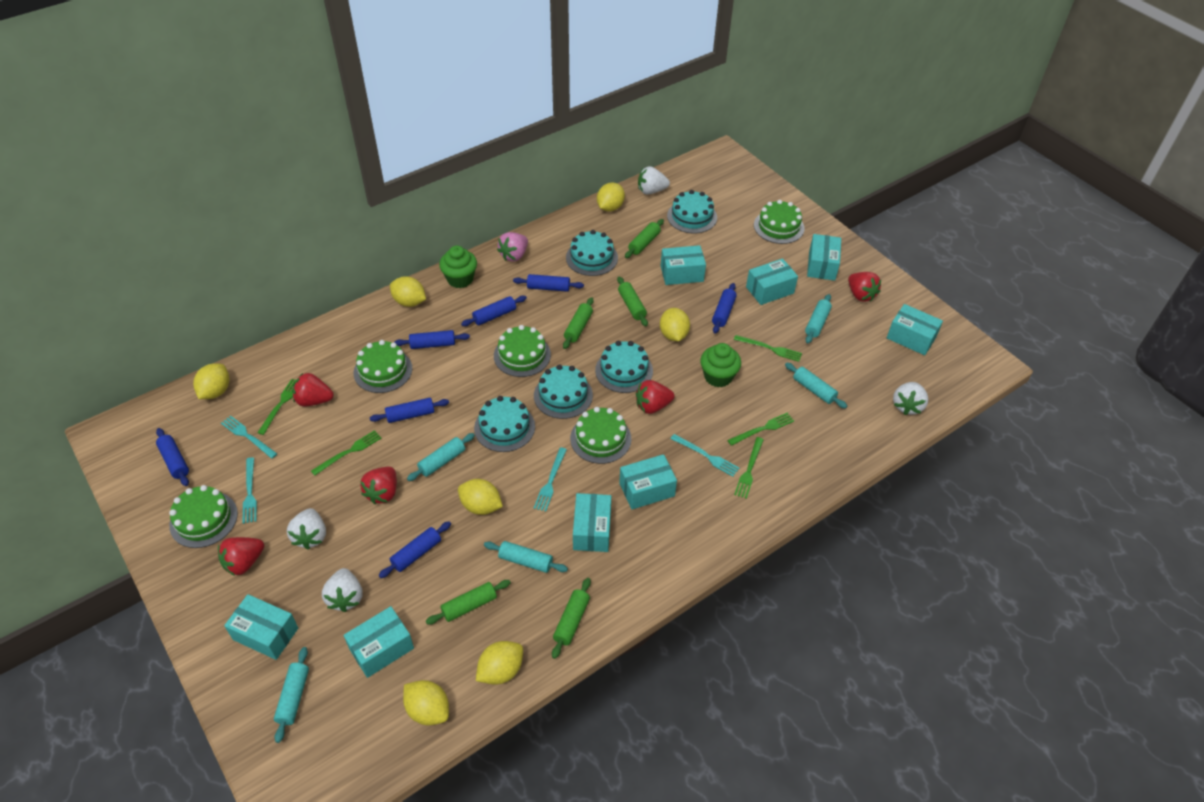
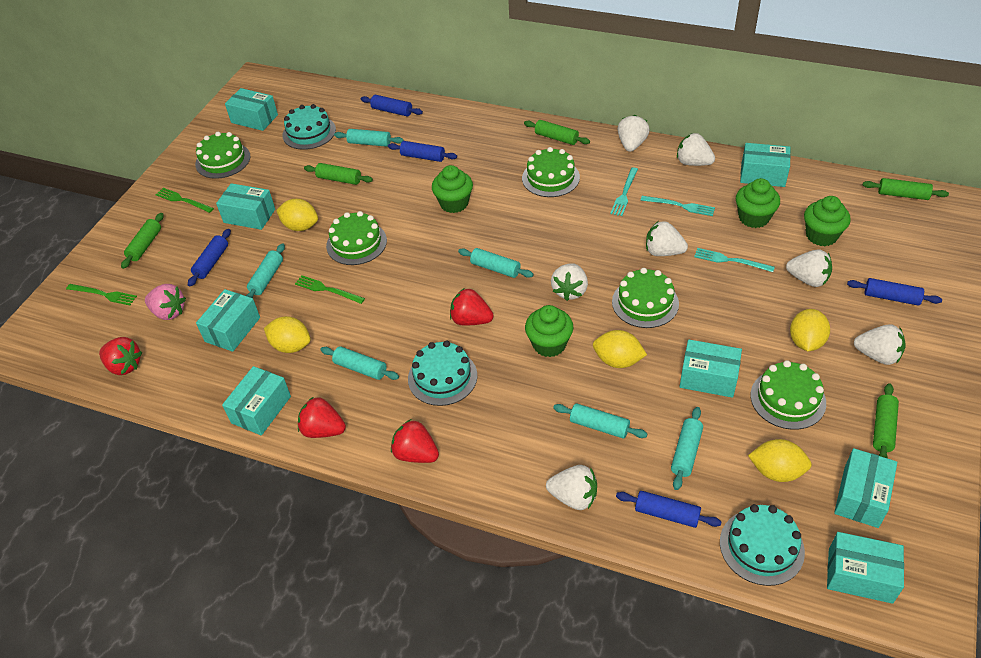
blue rolling pin: [156,428,189,486] [370,398,449,423] [379,521,451,578] [394,330,470,349] [461,296,527,326] [513,274,584,292] [712,283,737,334] = 7 -> [188,229,231,287] [361,95,423,116] [388,141,457,162] [616,491,721,528] [847,278,942,306] = 5
green cupcake: [439,246,477,288] [700,343,741,387] = 2 -> [432,165,473,213] [525,305,573,357] [736,178,780,228] [804,196,851,246] = 4
green fork: [257,379,296,435] [311,430,381,476] [727,412,794,446] [734,335,802,362] [734,437,764,499] = 5 -> [66,284,137,306] [155,188,214,213] [295,275,365,304] = 3
red strawberry: [218,537,264,576] [293,373,334,406] [360,467,397,504] [636,380,675,414] [848,272,881,302] = 5 -> [99,337,142,375] [298,397,346,438] [391,419,439,463] [450,289,494,325] = 4
turquoise cake: [474,396,535,452] [534,364,593,419] [566,230,618,276] [595,341,653,393] [667,190,717,234] = 5 -> [282,104,336,150] [408,341,477,406] [720,504,805,586] = 3
turquoise fork: [221,416,277,459] [243,457,257,524] [534,447,567,512] [671,434,739,477] = 4 -> [610,167,638,216] [641,196,715,216] [694,248,775,272] = 3
turquoise rolling pin: [274,647,309,743] [407,433,475,481] [484,541,568,573] [785,362,847,409] [805,294,832,344] = 5 -> [246,243,285,298] [320,346,399,380] [334,129,404,147] [458,248,534,278] [553,403,647,438] [671,407,703,490] = 6
white strawberry: [287,508,326,550] [322,568,363,612] [638,166,670,195] [893,382,928,415] = 4 -> [546,465,597,510] [551,263,588,301] [617,115,650,152] [646,221,688,256] [677,133,715,166] [786,249,832,287] [854,324,906,365] = 7
yellow lemon: [193,363,229,399] [390,277,426,307] [403,680,449,725] [458,479,503,515] [476,641,523,685] [597,183,625,211] [660,308,690,341] = 7 -> [264,316,311,353] [276,199,318,231] [593,330,647,368] [748,439,812,482] [790,309,830,351] = 5

